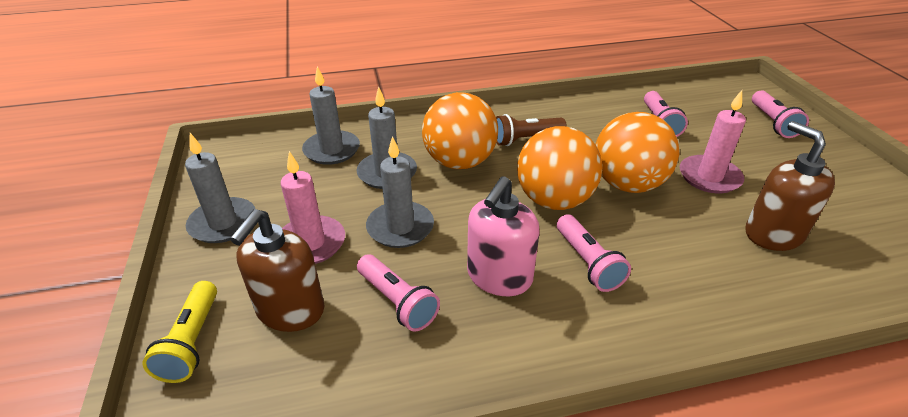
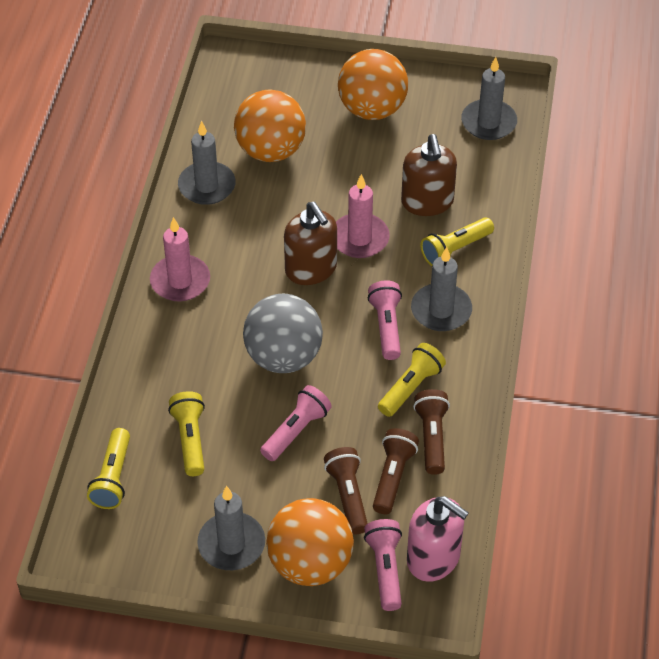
brown flashlight: [496,114,567,146] = 1 -> [324,447,368,535] [373,428,419,514] [413,389,450,475] = 3
grey ball: none = 0 -> [243,294,323,373] = 1
pink flashlight: [357,255,440,332] [557,214,631,292] [644,91,688,137] [752,90,809,138] = 4 -> [260,385,332,461] [364,519,402,611] [368,280,402,360] = 3
yellow flashlight: [142,281,217,383] = 1 -> [87,428,130,509] [168,391,205,476] [378,343,446,417] [420,217,494,266] = 4

